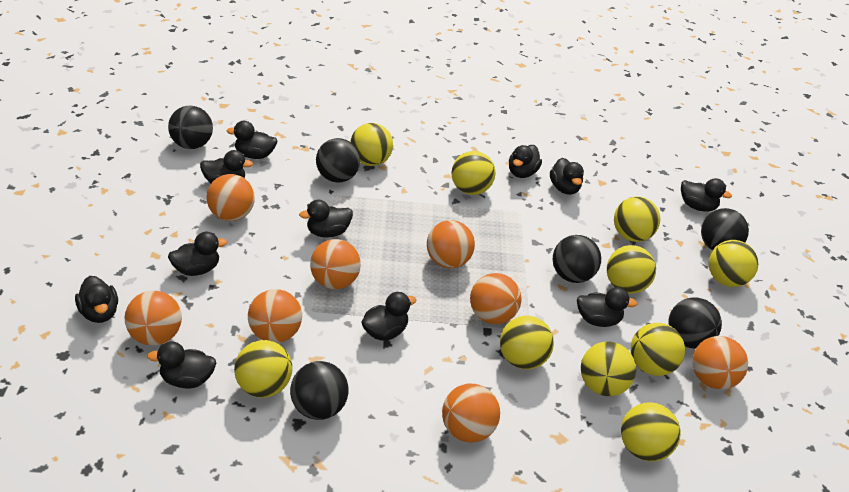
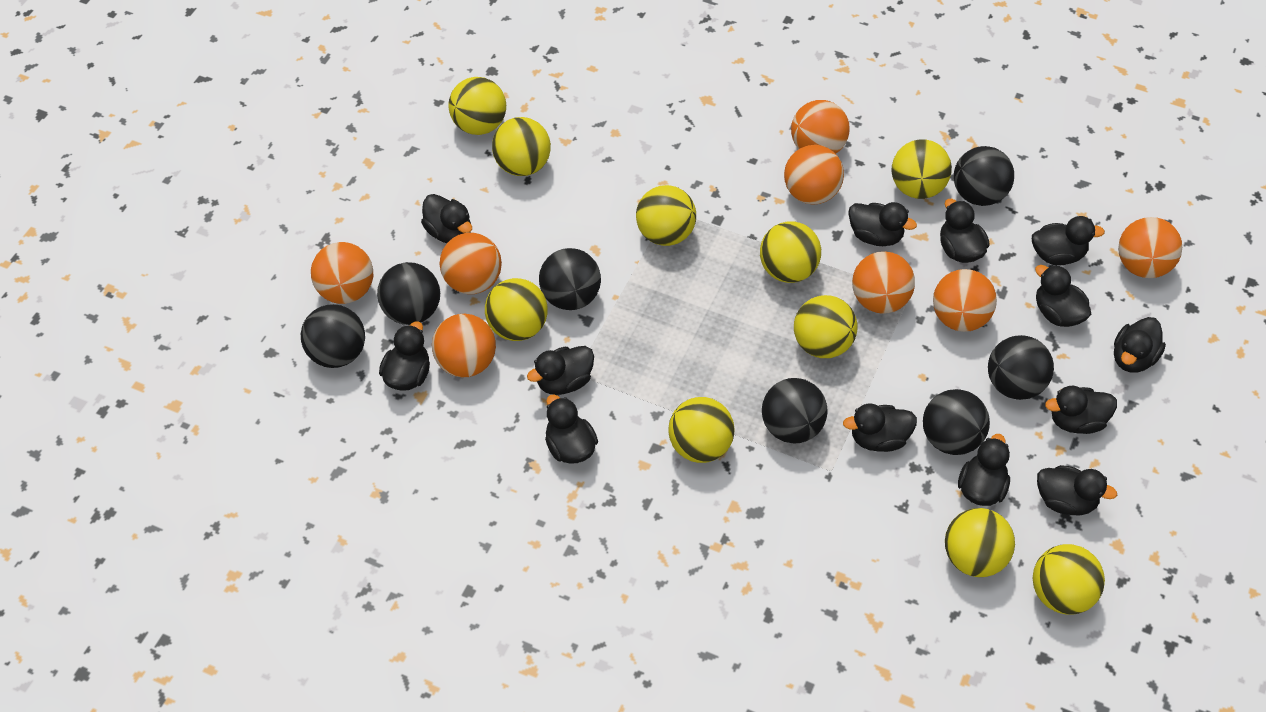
black ball: [168,105,213,149] [290,361,349,420] [316,138,360,183] [553,235,601,283] [668,297,722,349] [701,208,749,250] = 6 -> [301,304,365,368] [377,262,440,325] [539,248,601,310] [762,378,828,443] [923,389,990,455] [954,146,1014,206] [988,335,1054,400] = 7
black duck: [75,276,118,323] [147,341,216,389] [168,232,227,276] [200,150,253,183] [226,121,277,159] [299,200,353,238] [361,292,416,341] [509,145,542,178] [550,158,584,195] [577,287,637,327] [681,178,732,212] = 11 -> [379,321,430,391] [421,194,472,243] [527,346,594,395] [545,394,598,464] [843,403,917,452] [848,202,917,246] [940,199,989,263] [958,434,1010,506] [1032,216,1105,265] [1035,265,1091,327] [1037,465,1117,515] [1045,386,1117,434] [1114,317,1166,373] = 13

